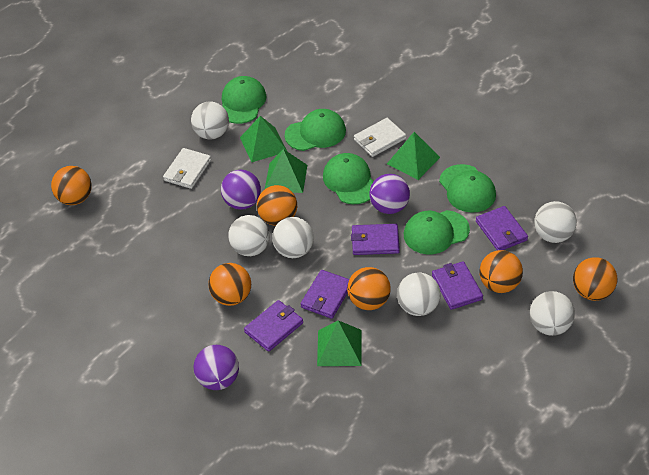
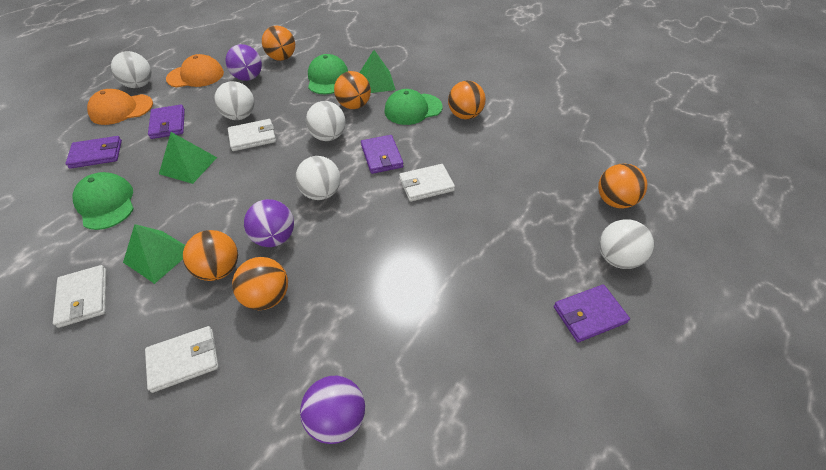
green cap: [222,76,266,124] [285,109,346,151] [323,153,374,204] [404,210,470,254] [439,164,496,213] = 5 -> [72,172,134,230] [308,54,348,94] [384,89,442,125] = 3
green pyramid: [240,116,288,162] [265,149,307,193] [317,320,362,366] [387,132,440,180] = 4 -> [123,224,185,284] [159,132,217,184] [359,50,396,93] = 3
orange cap: none = 0 -> [87,89,153,125] [166,54,224,88] = 2
purple wallet: [244,300,303,352] [301,270,349,319] [351,224,400,255] [432,261,483,310] [476,206,528,250] = 5 -> [65,136,122,169] [148,105,185,139] [361,135,403,174] [554,284,630,342] = 4
white ball: [191,101,229,139] [228,215,270,256] [272,217,314,258] [397,272,441,316] [530,291,575,336] [534,201,577,243] = 6 -> [111,51,152,88] [214,81,254,120] [296,156,340,200] [306,101,346,141] [599,219,654,269] = 5
white wallet: [163,148,211,189] [354,118,406,157] = 2 -> [53,265,106,328] [145,326,219,393] [228,119,276,151] [399,164,455,202] = 4

